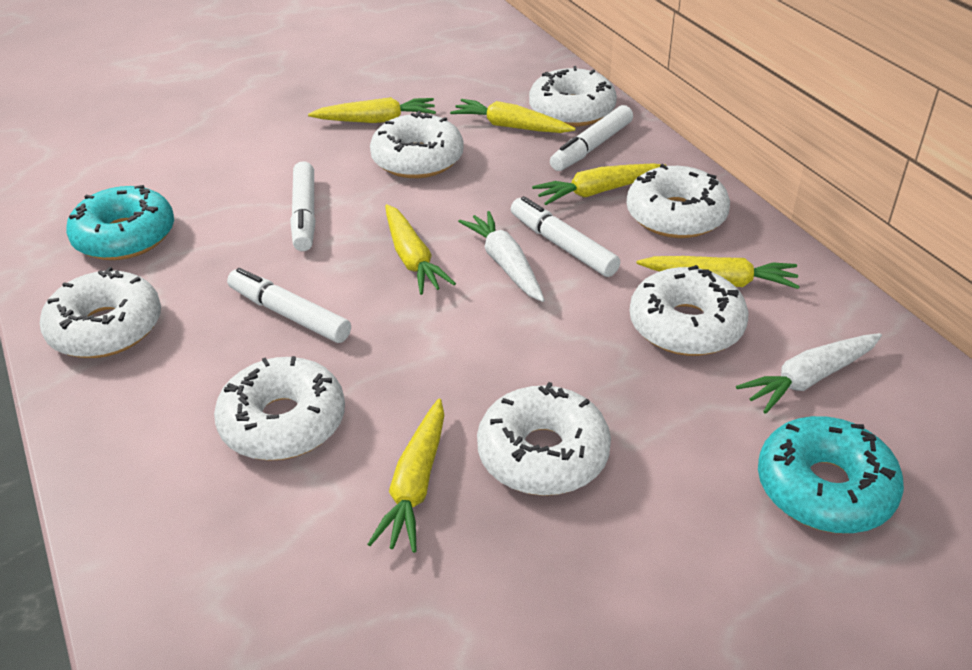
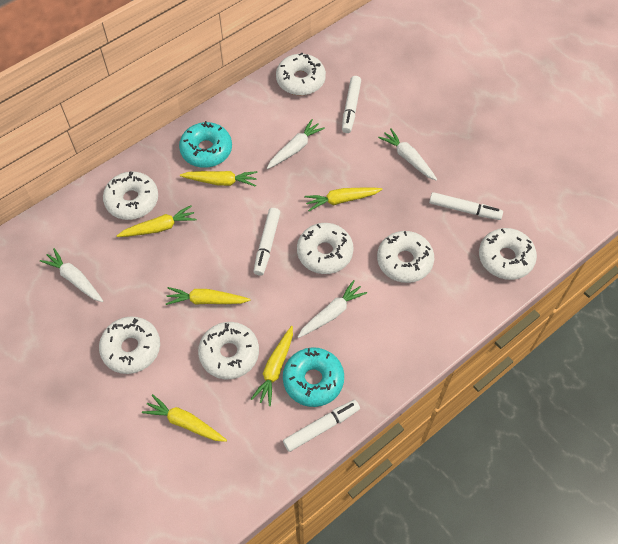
white carrot: [458,211,545,302] [736,333,882,414] = 2 -> [40,248,103,302] [267,119,325,169] [298,280,367,338] [378,128,437,181] = 4

